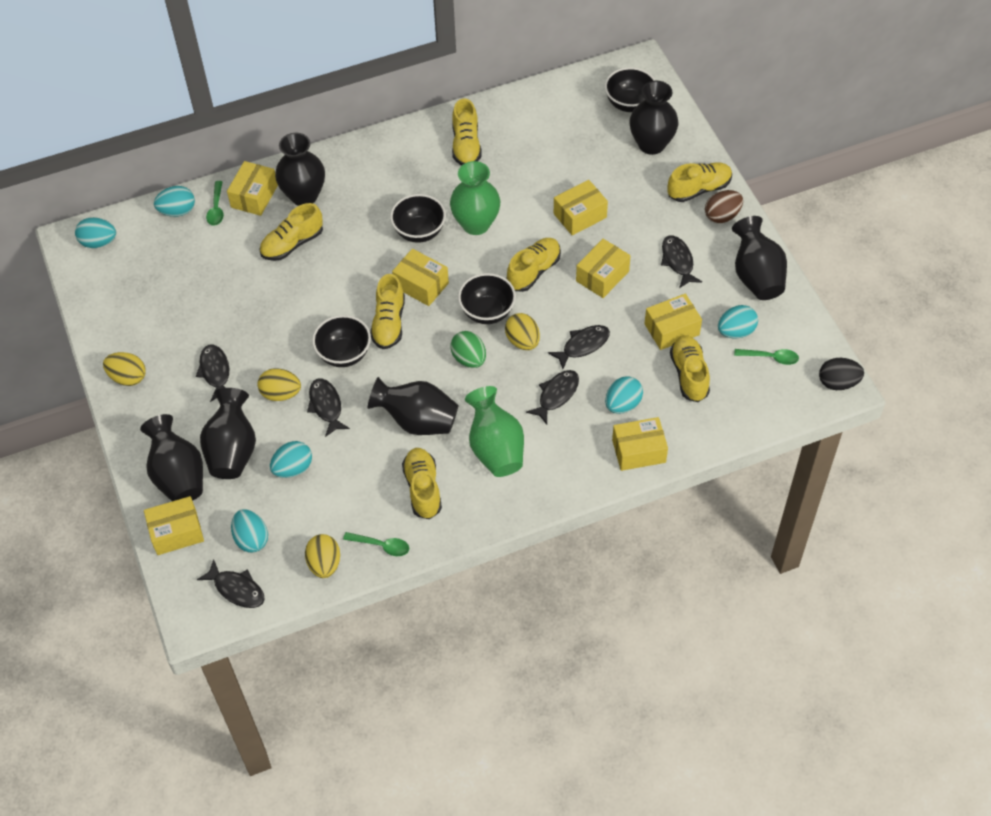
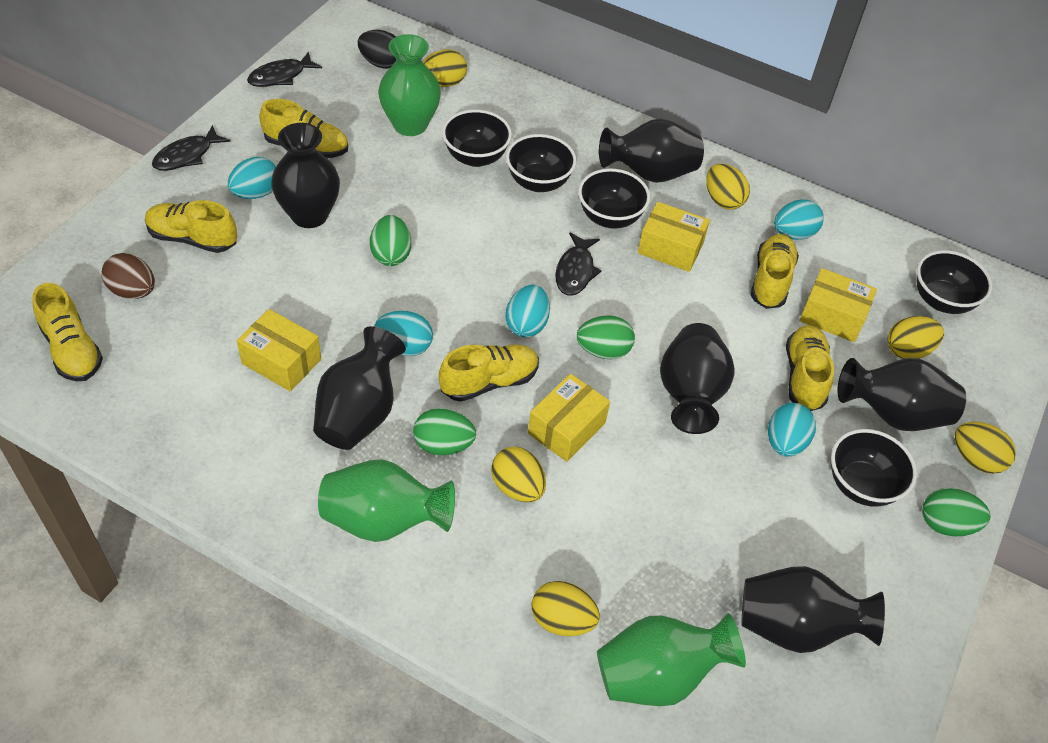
black bowl: [312,315,371,367] [390,194,446,243] [458,273,516,324] [605,67,656,112] = 4 -> [442,110,512,167] [506,134,576,192] [578,169,650,229] [831,429,917,507] [916,250,992,314] = 5
black fish: [196,345,229,402] [197,559,265,608] [307,378,350,437] [526,370,579,425] [548,325,610,369] [661,236,702,288] = 6 -> [152,125,230,171] [247,52,322,87] [555,232,601,296] = 3
green egg: [450,331,486,368] = 1 -> [370,215,411,266] [413,408,476,455] [577,315,635,359] [922,488,990,536] = 4
green spoon: [206,181,224,226] [343,532,409,556] [734,349,799,365] = 3 -> none = 0
green vase: [450,161,500,235] [465,386,524,477] = 2 -> [318,459,455,542] [378,34,441,136] [597,613,746,706] = 3
turquoise egg: [75,217,116,248] [154,186,195,217] [231,509,268,553] [270,441,312,478] [605,376,643,414] [718,305,758,339] = 6 -> [228,157,276,199] [375,311,433,356] [506,285,550,337] [768,403,816,457] [774,200,824,240] = 5
yellow box: [144,496,204,555] [227,161,278,216] [392,249,449,306] [554,180,608,235] [576,239,631,298] [612,417,668,471] [644,294,702,350] = 7 -> [237,309,321,392] [528,374,610,462] [638,202,710,272] [799,268,877,342] = 4
yellow egg: [103,352,146,386] [258,368,301,401] [305,534,340,578] [505,313,540,350] = 4 -> [423,49,467,87] [491,447,546,502] [531,581,600,636] [706,164,750,209] [888,316,944,359] [955,422,1016,474] = 6
yellow shoe: [259,203,323,261] [370,274,405,349] [402,448,442,519] [452,98,482,166] [507,238,561,292] [667,162,732,202] [670,335,710,402] = 7 -> [32,283,103,382] [145,200,237,253] [259,99,348,158] [439,344,539,402] [751,234,799,309] [786,325,834,411] = 6

